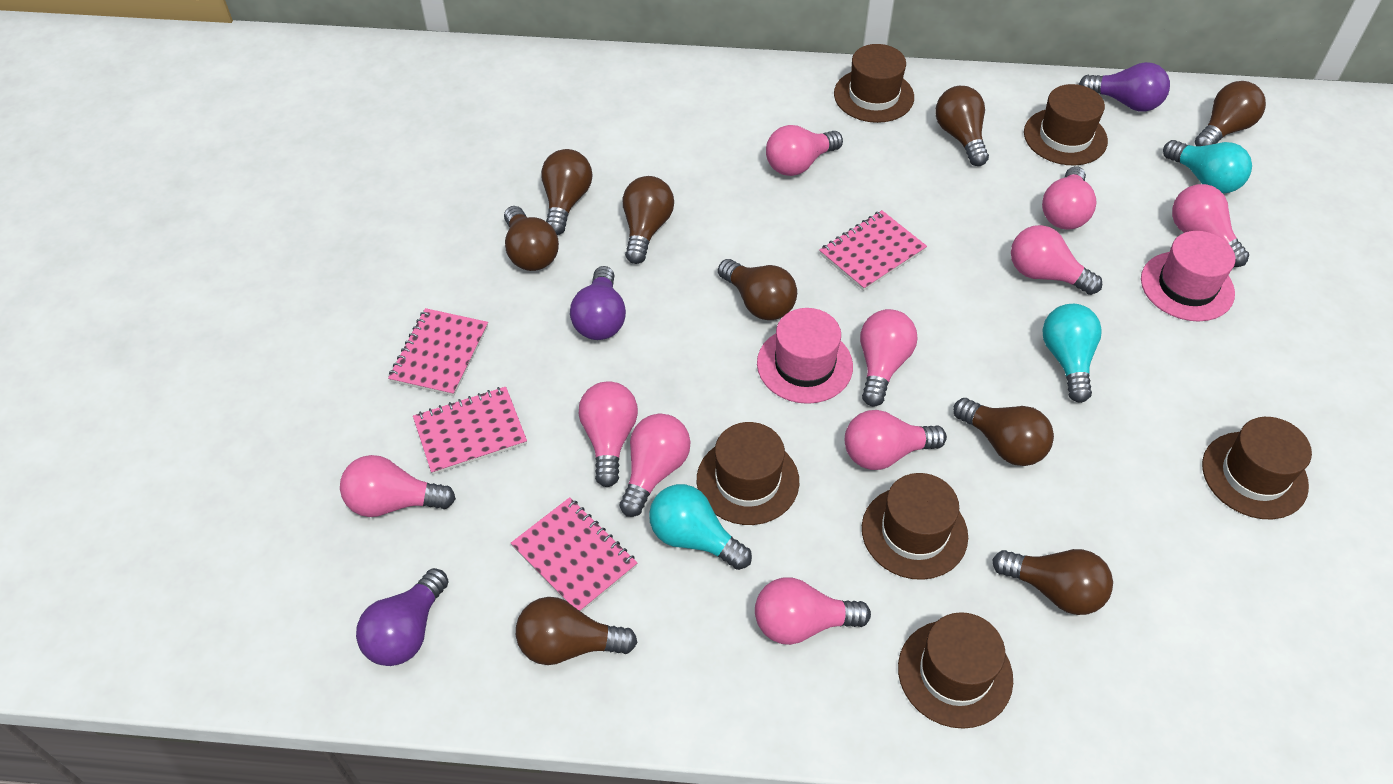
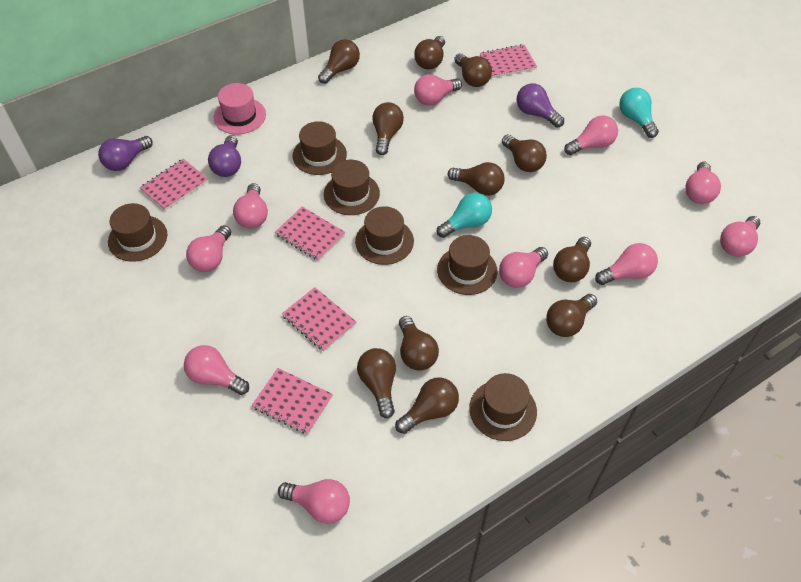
brown light bulb: [504,206,559,271] [516,597,637,665] [541,149,592,235] [623,176,674,264] [718,259,797,320] [936,86,989,166] [953,398,1054,466] [992,549,1113,615] [1195,81,1266,146] = 9 -> [318,39,360,84] [357,348,396,419] [372,102,404,155] [395,377,459,434] [399,316,439,371] [414,36,445,70] [448,162,505,196] [454,53,492,87] [502,135,547,172] [546,294,597,337] [553,237,591,282] = 11
pink hat: [757,308,853,404] [1141,231,1236,321] = 2 -> [214,83,266,134] = 1
pink notebook: [388,308,488,396] [413,387,527,475] [511,497,637,612] [819,210,927,291] = 4 -> [140,159,208,211] [252,368,333,435] [275,207,345,261] [282,287,356,352] [480,44,537,78] = 5
turquoise light bulb: [649,484,752,570] [1042,304,1102,403] [1163,140,1252,193] = 3 -> [437,193,492,238] [619,88,659,138] = 2

